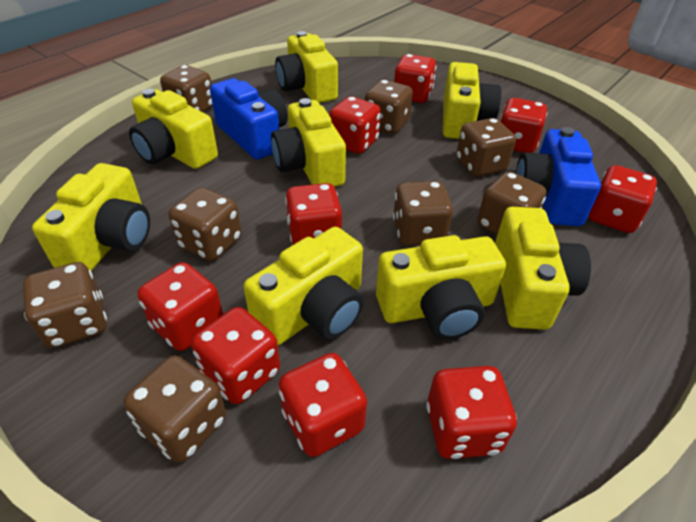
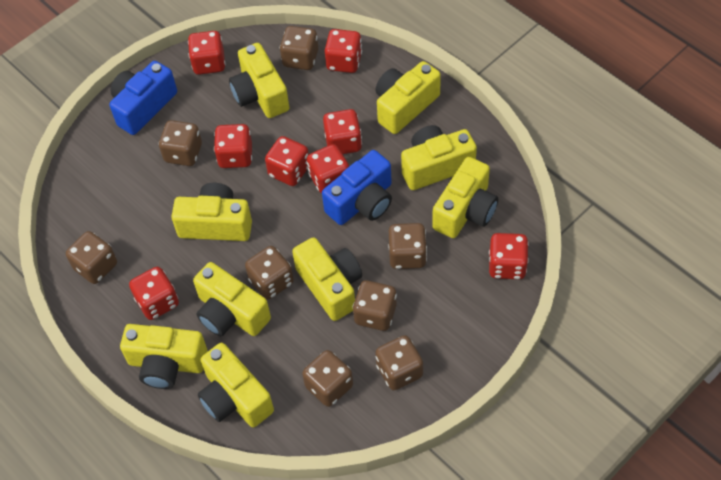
red dice: [137,262,223,351] [191,307,280,404] [279,353,367,457] [285,183,342,245] [329,96,381,154] [394,54,436,103] [426,366,517,459] [500,98,547,153] [589,165,657,233] = 9 -> [129,267,179,320] [188,31,225,75] [214,124,252,168] [265,136,309,186] [307,144,349,194] [323,109,362,154] [325,29,362,73] [489,233,529,279] = 8
yellow camera: [32,163,150,271] [129,89,218,169] [244,227,364,345] [271,98,346,187] [275,31,338,103] [376,235,506,340] [443,62,501,139] [495,207,591,330] = 8 -> [120,324,208,389] [171,183,252,241] [193,262,271,336] [198,343,274,427] [229,43,289,118] [292,237,362,321] [376,61,441,134] [401,125,477,190] [432,157,498,238] = 9

